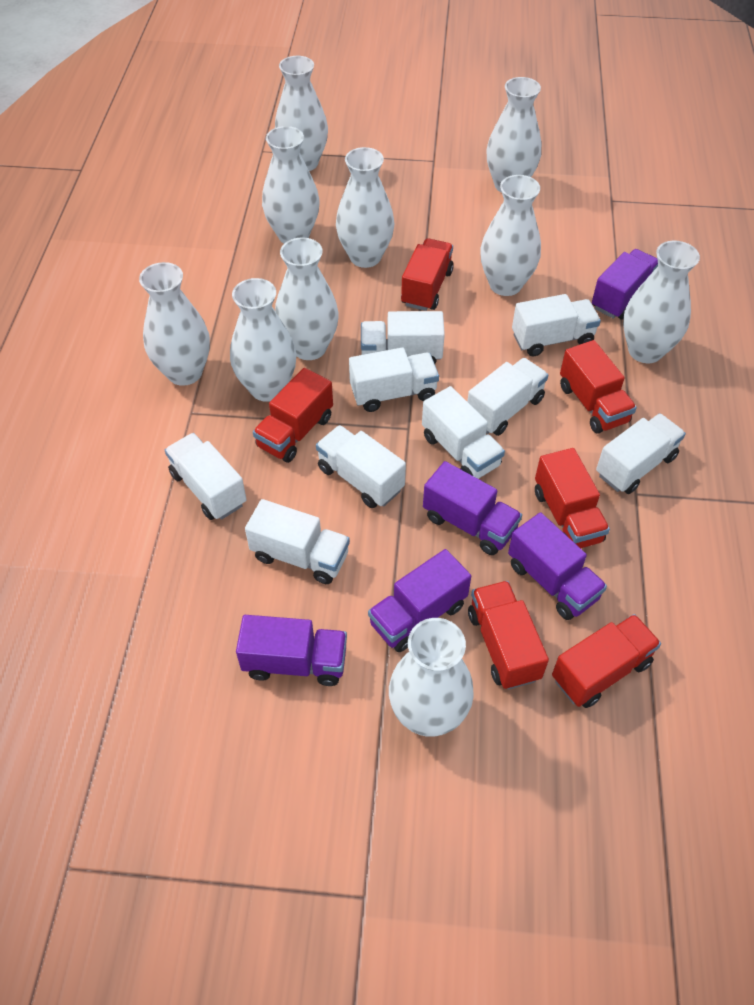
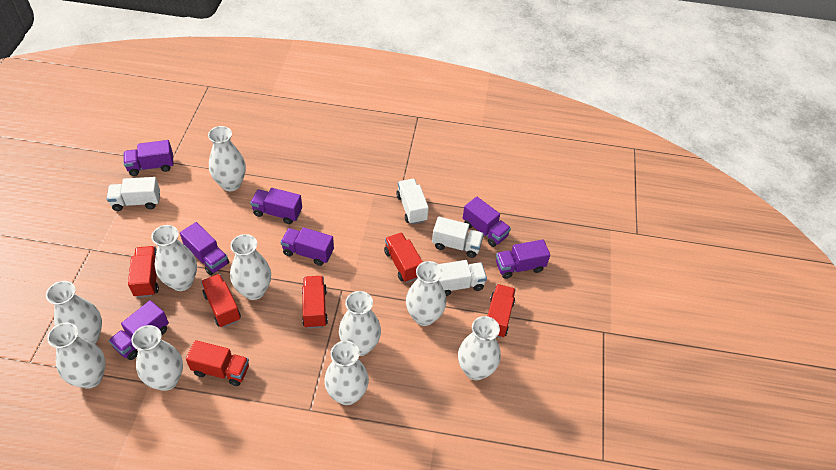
purple truck: [236,615,347,686] [368,549,471,652] [423,461,522,555] [508,512,607,620] [592,249,658,320] = 5 -> [109,300,169,360] [124,140,174,176] [180,222,229,275] [250,188,302,224] [280,227,334,266] [463,197,511,247] [496,240,550,279] = 7
white truck: [165,433,247,520] [245,499,350,584] [316,425,406,508] [349,347,439,412] [361,311,445,364] [422,386,505,479] [467,358,548,436] [512,294,601,356] [596,413,686,494] = 9 -> [107,177,160,211] [396,179,429,224] [432,217,484,258] [438,260,487,296] = 4

